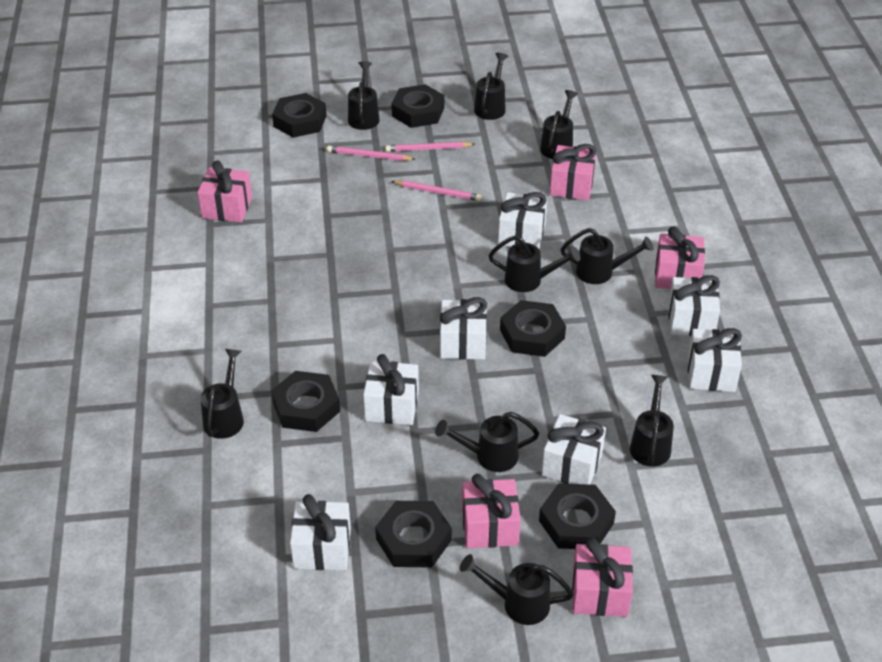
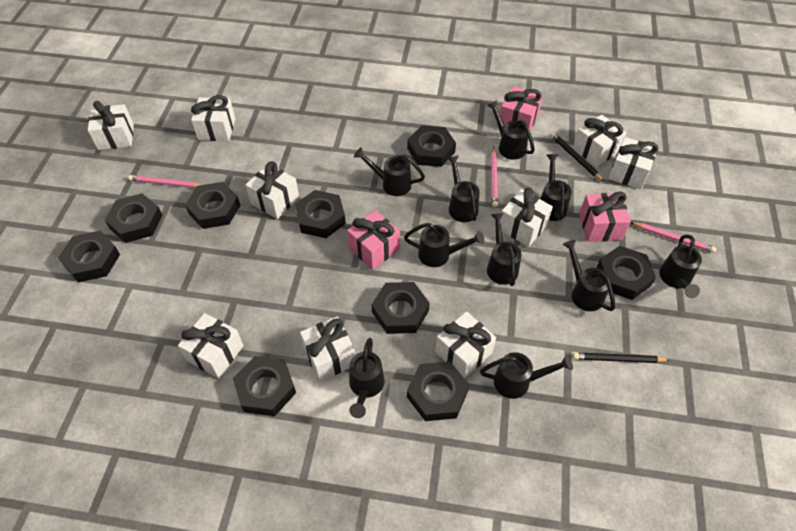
black nut: [271,371,340,432] [272,93,327,138] [375,501,452,568] [391,84,445,128] [500,300,566,357] [539,483,616,549] = 6 -> [58,231,120,282] [105,194,163,243] [185,182,240,229] [233,356,296,416] [295,190,346,238] [371,282,430,334] [407,125,456,167] [407,361,469,421] [597,246,656,300] = 9
black pencil: none = 0 -> [550,132,604,182] [573,353,669,363] = 2
black watering can: [200,349,244,439] [348,61,380,130] [435,412,539,472] [460,554,574,625] [474,53,508,120] [488,235,581,292] [540,90,578,159] [561,228,653,284] [630,375,674,467] = 9 -> [349,338,385,418] [354,147,425,196] [404,223,485,267] [447,156,479,222] [480,352,573,399] [487,100,535,160] [487,213,521,286] [540,154,572,221] [562,240,615,311] [659,234,702,298] = 10
pink gift: [197,161,252,222] [462,474,521,548] [550,144,596,200] [572,537,633,617] [655,227,705,289] = 5 -> [347,210,400,270] [500,86,543,130] [579,192,631,242] = 3
white gift: [290,494,351,570] [363,354,419,425] [440,297,487,359] [498,192,547,249] [542,414,606,484] [668,275,720,336] [688,328,742,392] = 7 -> [88,101,134,150] [178,313,244,378] [191,95,236,141] [245,161,299,219] [300,316,355,381] [435,311,496,378] [500,187,553,247] [573,115,626,167] [608,137,659,189] = 9

